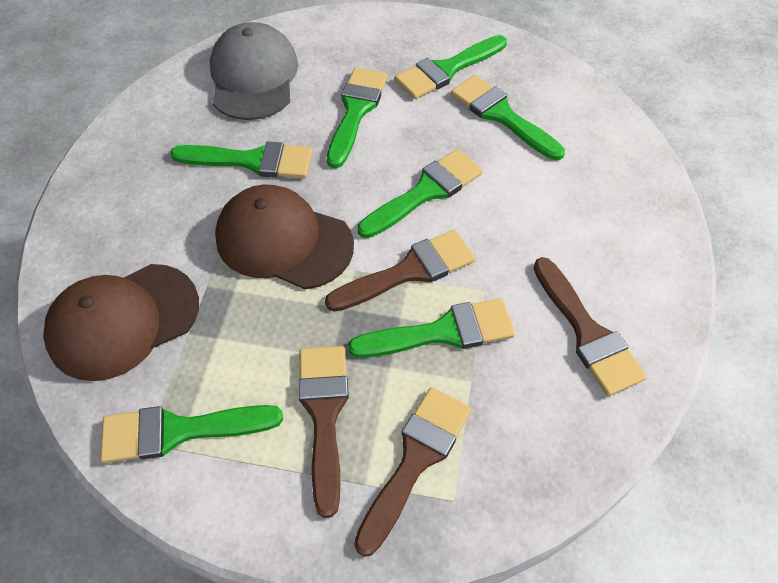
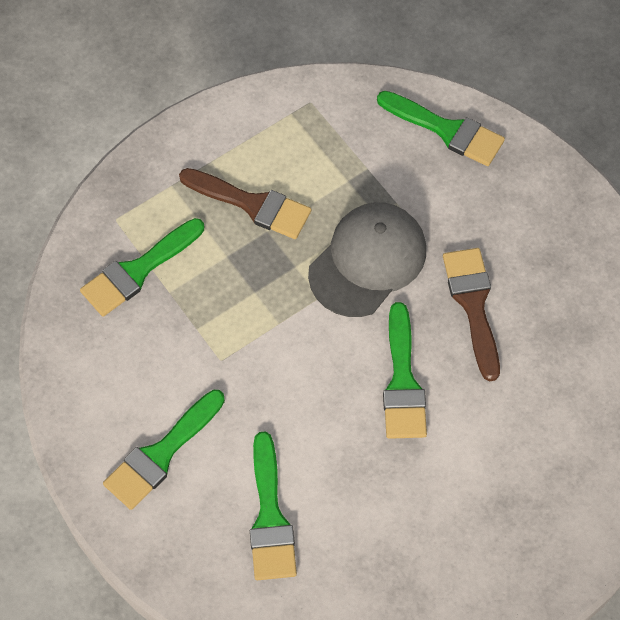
brown brush: [298,346,349,518] [325,230,475,312] [354,387,471,557] [533,257,647,396] = 4 -> [179,168,311,239] [443,248,500,381] = 2
brown cap: [43,264,199,381] [215,185,354,289] = 2 -> none = 0
green brush: [100,405,283,463] [170,142,312,178] [327,67,387,168] [348,298,515,358] [358,149,483,238] [395,35,507,99] [451,75,565,160] = 7 -> [80,218,204,317] [103,390,225,510] [250,431,297,580] [377,91,505,166] [383,302,427,439] = 5

